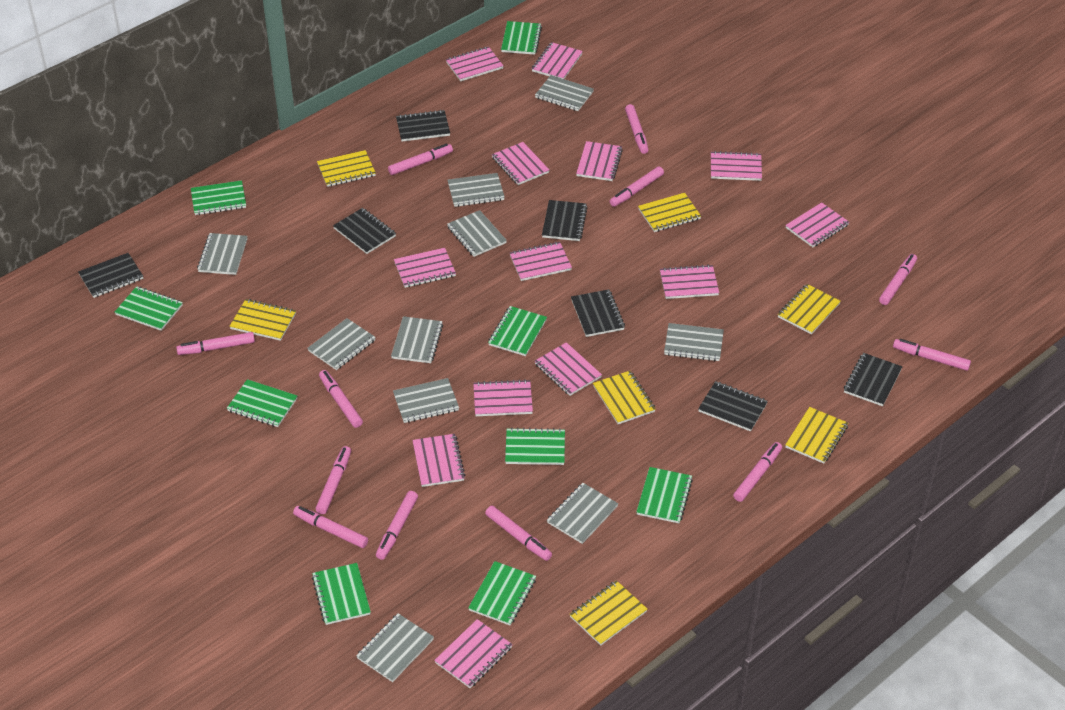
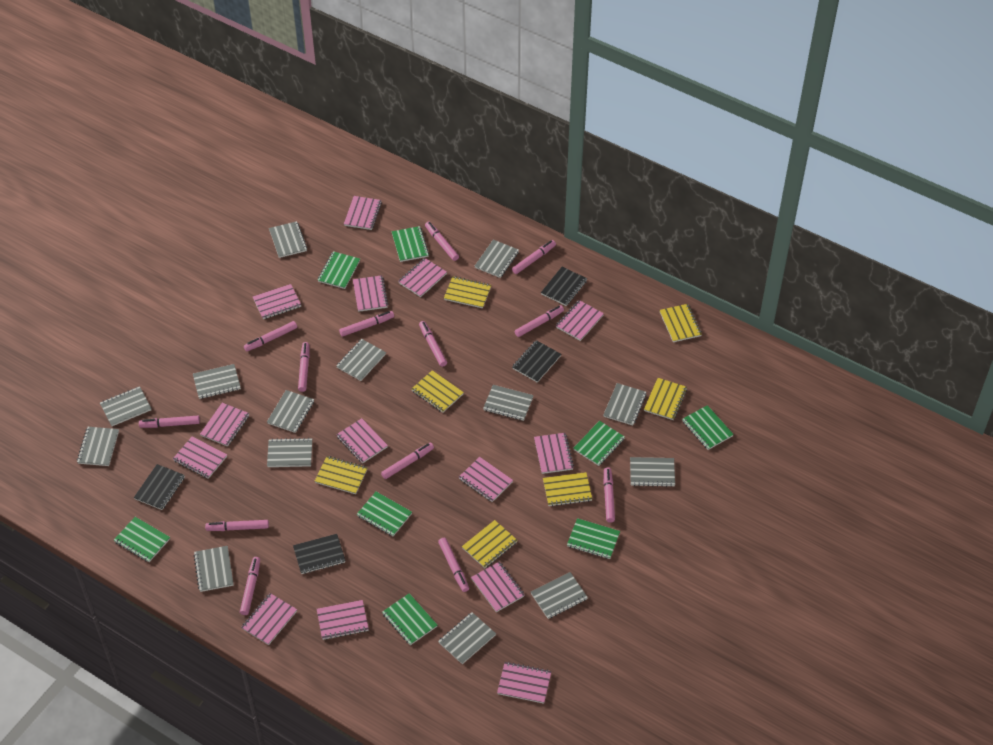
black notebook: [78,253,143,298] [333,208,396,254] [396,110,450,142] [542,200,588,241] [571,289,625,337] [698,381,768,431] [844,353,903,406] = 7 -> [134,464,185,510] [293,534,346,574] [512,340,561,383] [541,267,587,306] = 4
green notebook: [115,286,183,331] [191,180,246,215] [227,379,297,427] [312,563,371,625] [468,561,536,625] [488,306,547,356] [501,21,542,55] [505,428,565,465] [636,467,693,523] = 9 -> [114,517,170,562] [318,251,360,289] [357,492,412,536] [382,593,437,645] [392,226,429,262] [567,518,620,559] [574,421,625,466] [682,405,734,450] = 8
grey notebook: [197,233,248,275] [307,318,376,370] [356,613,434,682] [391,316,443,363] [393,378,459,423] [447,210,507,257] [448,173,505,207] [535,75,594,111] [547,483,618,544] [664,323,724,361] = 10 -> [77,427,119,466] [100,386,152,426] [193,364,241,399] [194,546,233,592] [267,390,314,433] [267,438,312,467] [269,221,307,258] [337,339,386,381] [438,612,496,664] [475,240,519,278] [483,385,534,421] [531,572,588,619] [603,383,647,425] [630,457,675,487] = 14
pink marker: [176,332,255,355] [293,506,368,548] [316,446,351,514] [319,370,363,428] [376,491,418,560] [388,144,453,175] [485,506,552,561] [610,166,664,207] [625,104,649,154] [733,442,782,502] [879,254,917,305] [893,339,971,371] = 12 -> [139,416,200,428] [205,520,269,531] [240,557,260,615] [244,321,297,351] [298,342,310,392] [339,311,394,337] [381,442,434,479] [419,321,447,367] [425,221,459,261] [438,538,469,592] [512,240,556,274] [515,305,564,337] [603,467,615,523] = 13
pink notebook: [394,248,456,288] [412,434,465,487] [434,619,513,688] [446,46,504,81] [473,379,533,416] [492,142,549,185] [510,242,572,281] [532,42,583,79] [535,342,602,396] [576,141,623,181] [660,265,719,299] [711,151,762,181] [785,202,849,247] = 13 -> [173,436,227,479] [200,403,249,447] [241,593,297,645] [253,284,301,319] [317,600,369,640] [336,418,388,464] [344,196,382,230] [353,275,388,312] [398,258,447,297] [459,457,513,502] [471,562,524,612] [497,662,552,704] [534,433,574,474] [556,300,604,341] = 14

